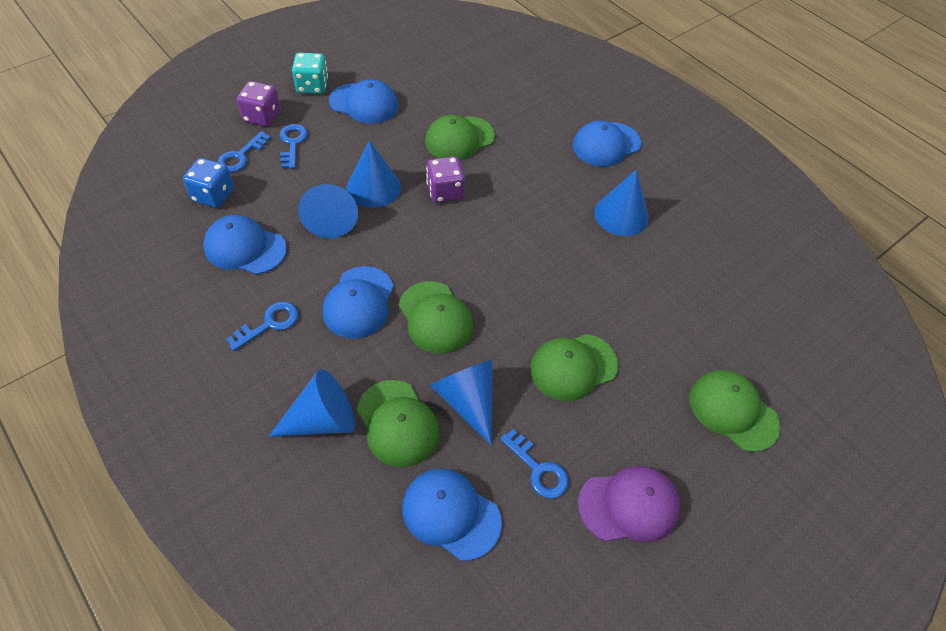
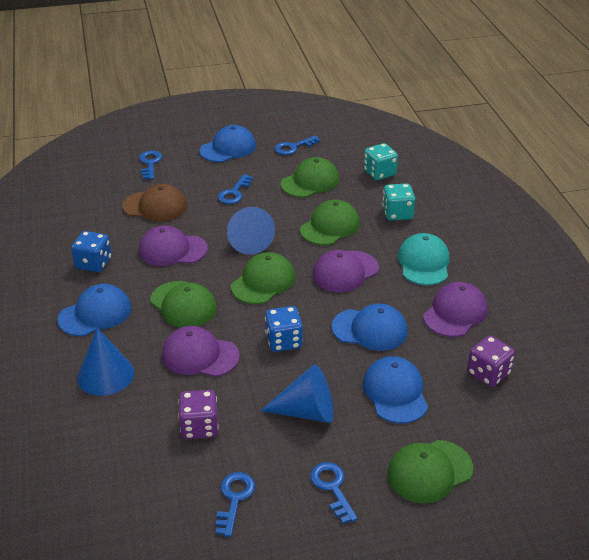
blue cap: [203,215,287,275] [323,266,394,339] [329,79,398,124] [402,468,502,561] [573,121,641,167] = 5 -> [58,284,131,336] [199,125,256,162] [332,304,408,351] [363,356,428,424] = 4
blue cone: [268,369,355,437] [298,184,358,238] [347,140,401,208] [430,359,493,445] [594,170,649,236] = 5 -> [77,328,134,396] [227,207,275,255] [260,364,333,423] = 3
blue dice: [183,158,234,208] = 1 -> [71,231,112,272] [265,306,303,352] = 2
blue key: [217,131,271,172] [226,302,299,351] [280,124,308,169] [500,429,569,499] = 4 -> [139,151,162,179] [216,472,255,537] [218,174,253,204] [275,135,320,155] [310,462,358,524] = 5
brown cap: none = 0 -> [122,184,187,221] = 1
purple cap: [578,466,680,542] = 1 -> [139,226,208,266] [162,326,240,377] [313,250,379,292] [423,282,488,337] = 4
turquoise cap: none = 0 -> [398,233,450,285] = 1
turquoise dice: [292,53,328,94] = 1 -> [363,143,398,180] [382,183,415,221] = 2

